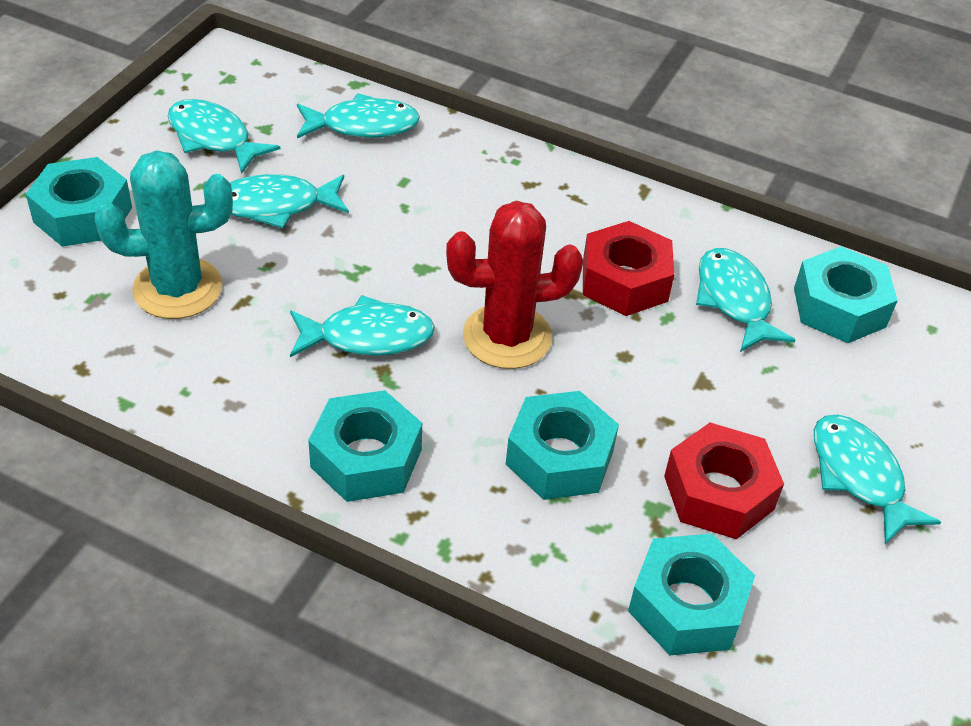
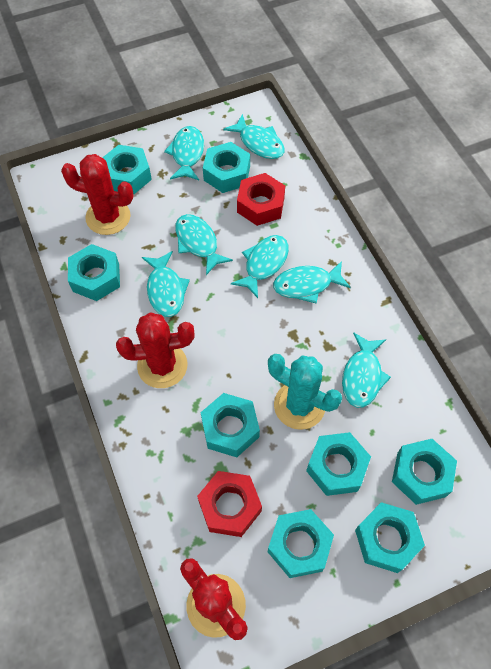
red cactus: [446,201,583,369] = 1 -> [61,154,134,235] [116,312,195,388] [180,558,248,640] = 3
turquoise fish: [168,99,280,174] [230,174,349,228] [290,295,435,357] [297,93,420,138] [696,248,795,352] [814,415,941,544] = 6 -> [142,251,190,317] [164,126,204,180] [175,214,233,275] [223,114,285,159] [231,235,289,298] [273,261,351,304] [342,332,391,408] = 7
turquoise nut: [26,157,132,247] [308,390,422,502] [506,391,619,500] [628,534,755,655] [794,246,898,343] = 5 -> [68,244,120,301] [102,145,152,194] [201,393,260,457] [203,142,250,193] [268,509,334,578] [306,432,371,496] [355,502,425,573] [392,439,457,505] = 8

